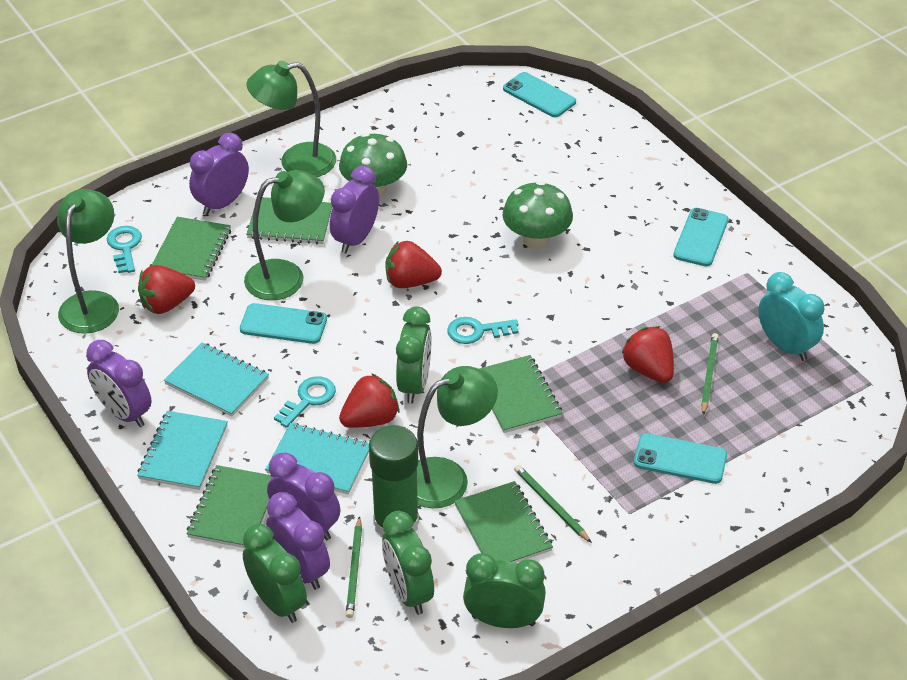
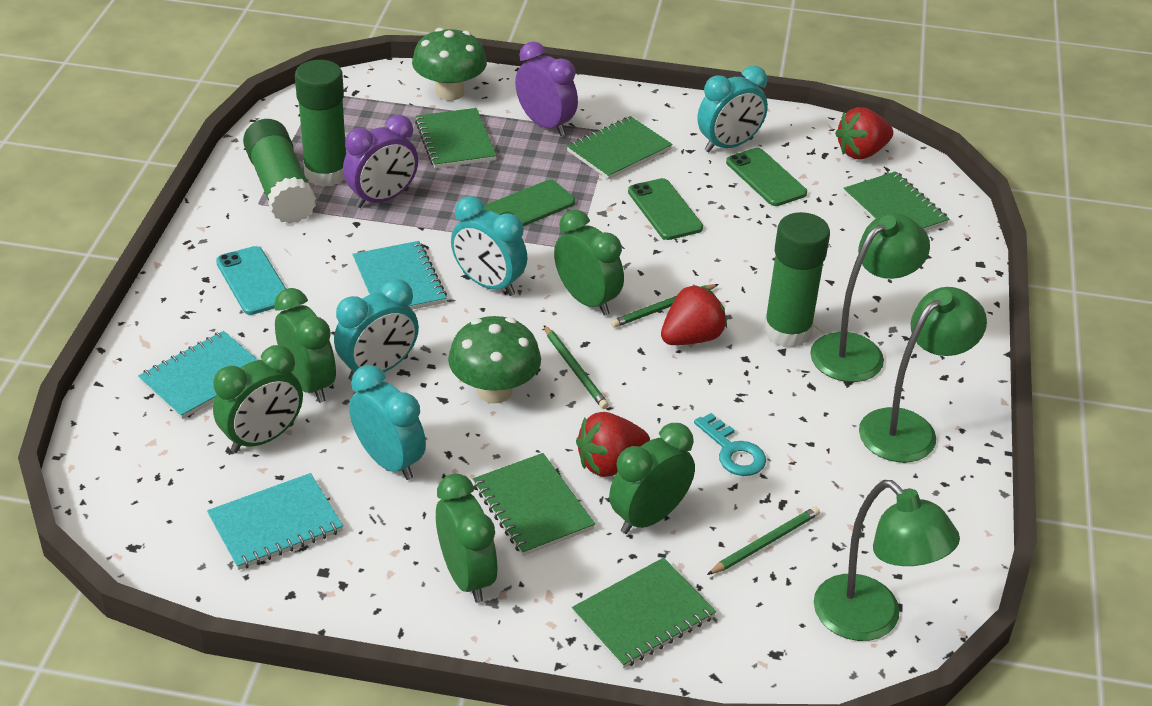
green clock: [243,524,307,623] [382,511,434,615] [396,307,432,404] [463,553,546,628] = 4 -> [213,345,303,453] [274,288,336,403] [436,473,498,603] [554,210,624,315] [609,423,695,534] = 5
green glue stick: [369,425,419,537] = 1 -> [243,119,316,224] [295,60,346,187] [764,212,830,348] = 3
green lamp: [57,189,119,334] [244,170,325,300] [246,61,336,177] [417,366,498,508] = 4 -> [810,213,930,382] [814,480,960,641] [859,287,987,462] = 3
green phone: none = 0 -> [482,180,575,226] [628,178,703,240] [726,148,807,206] = 3
purple clock: [86,340,152,427] [189,133,249,216] [266,492,330,590] [267,452,340,540] [330,166,379,254] = 5 -> [343,115,418,208] [515,41,578,136] = 2
red strawberry: [138,265,195,314] [339,373,400,428] [385,241,442,288] [622,326,674,383] = 4 -> [576,412,650,477] [661,284,727,345] [835,107,893,160] = 3
turquoise clock: [758,272,825,361] = 1 -> [334,279,419,381] [349,365,426,480] [451,196,527,296] [697,66,768,152] = 4
turquoise key: [107,226,142,273] [274,376,336,428] [447,317,519,344] = 3 -> [694,413,766,476] = 1
turquoise phone: [240,303,327,344] [503,72,576,117] [634,433,727,484] [673,208,728,266] = 4 -> [216,246,286,315] = 1

